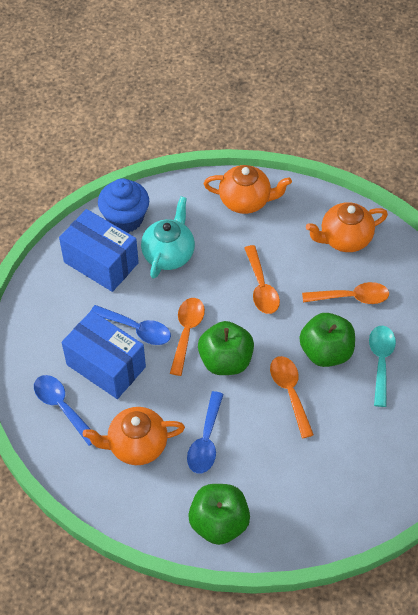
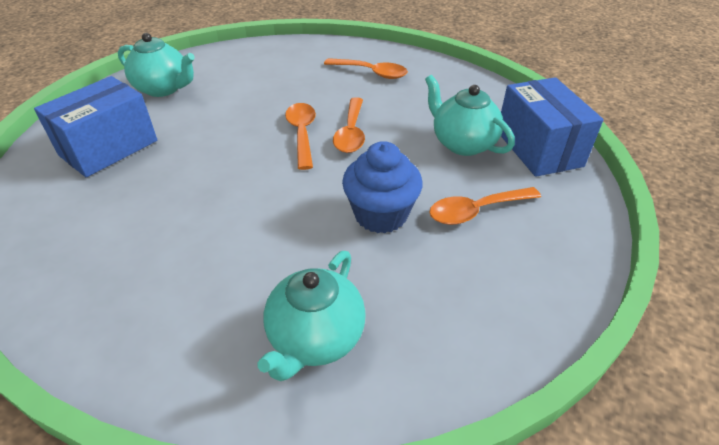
blue spoon: [34,375,92,446] [91,305,171,345] [187,391,224,473] = 3 -> none = 0
green apple: [188,484,250,545] [198,321,254,375] [300,313,355,367] = 3 -> none = 0
orange teapot: [83,407,185,465] [204,165,292,214] [306,202,388,252] = 3 -> none = 0
turquoise spoon: [369,326,396,407] = 1 -> none = 0
turquoise teapot: [141,196,195,279] = 1 -> [118,33,195,97] [257,251,366,381] [425,75,515,156] = 3

